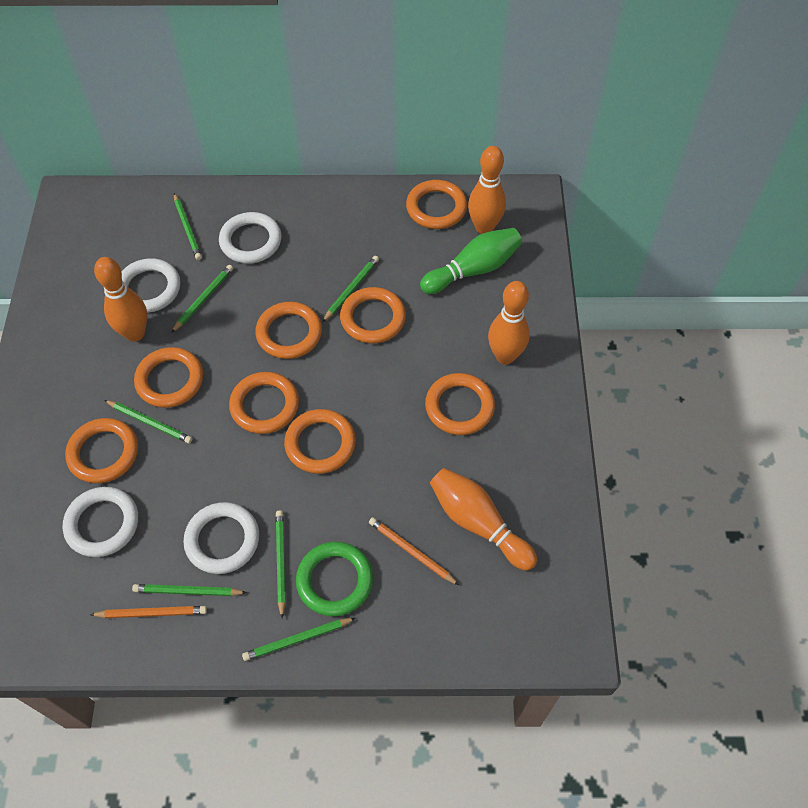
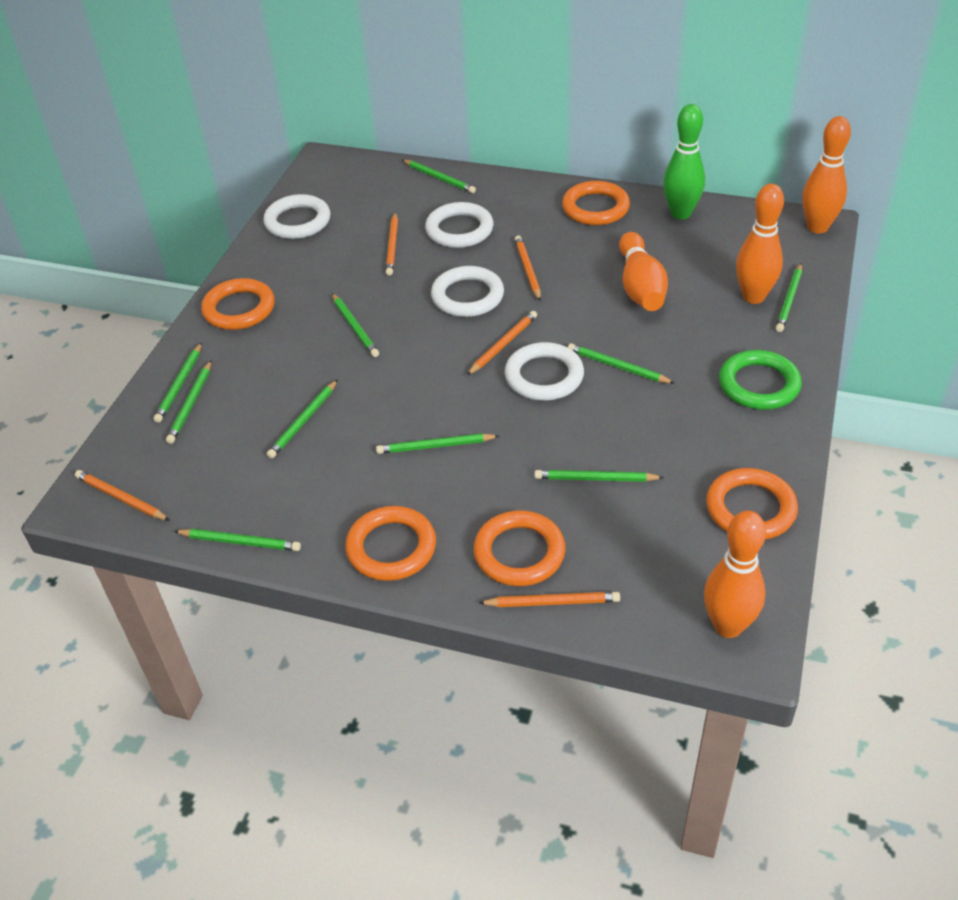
green pencil: [104,400,192,444] [132,584,247,596] [171,265,233,333] [174,193,202,260] [242,618,356,661] [276,510,286,618] [323,256,379,322] = 7 -> [154,342,202,423] [166,361,211,444] [174,529,301,551] [267,379,338,458] [332,293,379,357] [376,433,499,454] [403,160,476,193] [535,470,664,482] [568,343,675,384] [776,263,802,332] = 10
orange pencil: [90,606,207,618] [369,517,459,585] = 2 -> [75,470,170,521] [386,212,398,276] [467,311,537,375] [479,592,620,607] [515,235,541,301] = 5
orange ring: [65,418,138,483] [134,347,203,408] [229,372,299,434] [255,302,322,359] [284,409,356,474] [340,287,406,343] [406,180,467,229] [425,373,495,435] = 8 -> [201,278,275,330] [345,506,436,581] [474,510,566,586] [562,181,630,225] [706,468,798,539] = 5

